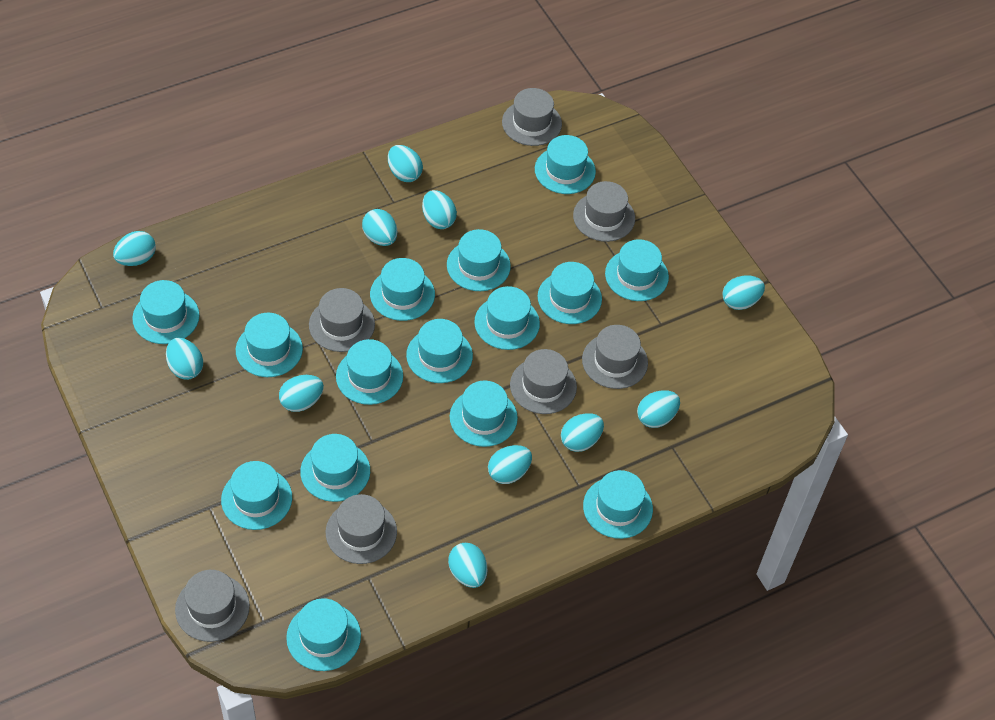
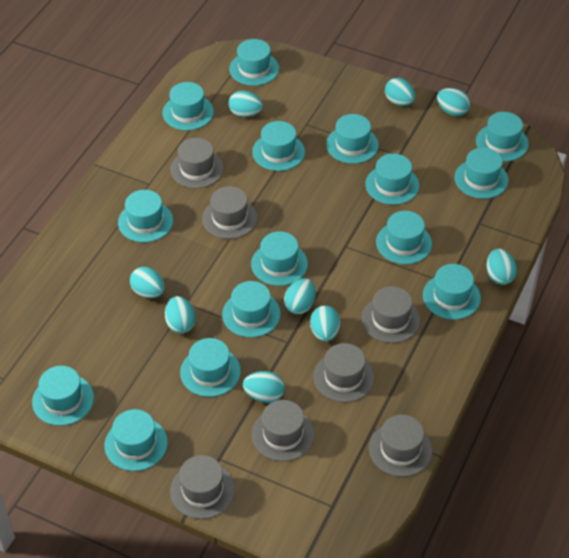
turquoise egg: [113,231,156,266] [166,338,203,380] [279,375,324,412] [362,209,397,246] [388,145,423,182] [422,190,457,229] [448,543,487,588] [488,445,532,484] [561,413,604,452] [637,390,680,428] [723,276,765,310] = 11 -> [130,267,165,298] [165,296,195,334] [229,91,263,117] [243,371,285,403] [284,278,316,315] [310,306,340,342] [385,78,415,106] [437,88,470,116] [487,249,517,285] = 9

